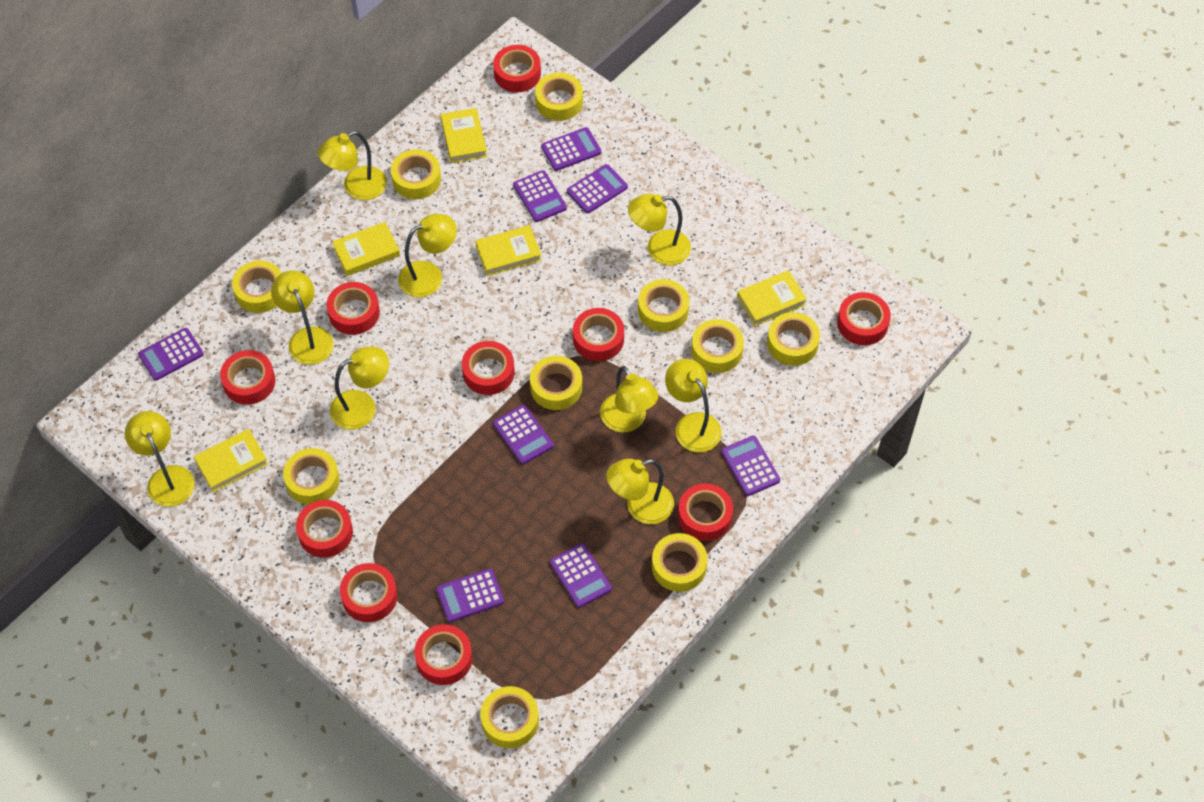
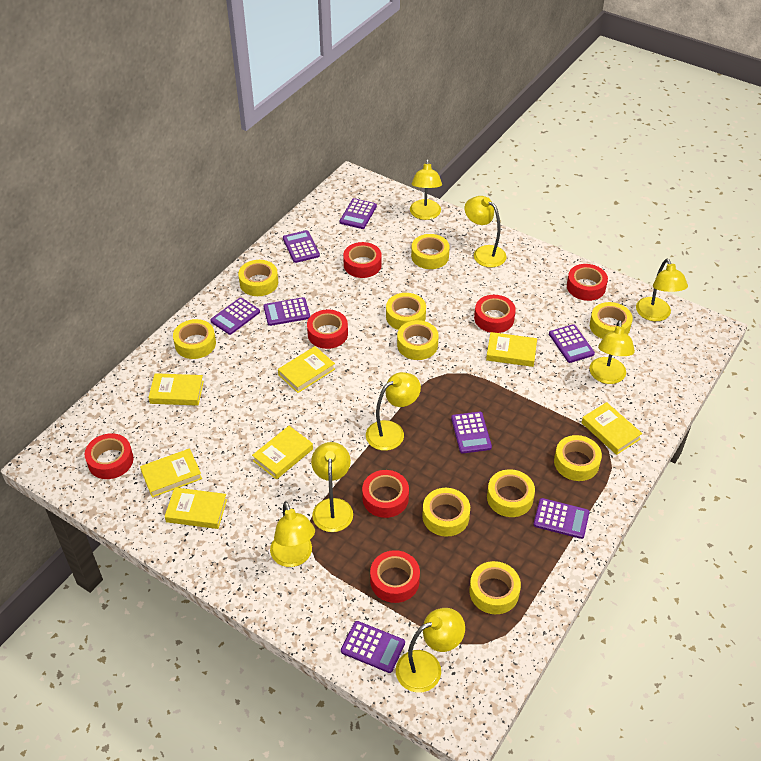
red tape: [220,350,276,405] [296,500,353,558] [327,282,380,335] [340,563,398,622] [414,624,472,685] [462,341,515,395] [493,45,541,93] [573,308,624,361] [678,483,733,541] [837,292,891,345] = 10 -> [85,433,134,479] [307,309,348,349] [343,242,382,278] [362,470,409,518] [370,550,420,603] [474,295,516,333] [567,264,608,301] = 7
yellow book: [194,429,268,492] [332,222,400,276] [440,108,487,163] [476,225,542,276] [737,270,807,326] = 5 -> [140,448,202,498] [148,373,204,406] [165,487,227,529] [252,426,313,480] [278,346,335,393] [486,332,537,367] [581,402,642,455] = 7
yellow lamp: [125,411,194,507] [271,270,333,365] [318,131,387,200] [330,347,389,430] [398,214,457,297] [600,366,658,433] [606,459,674,524] [628,194,691,265] [665,359,722,453] = 9 -> [270,501,315,567] [311,442,353,532] [366,372,421,451] [396,608,465,693] [410,159,442,220] [465,196,506,267] [590,320,635,384] [636,258,688,321] = 8

